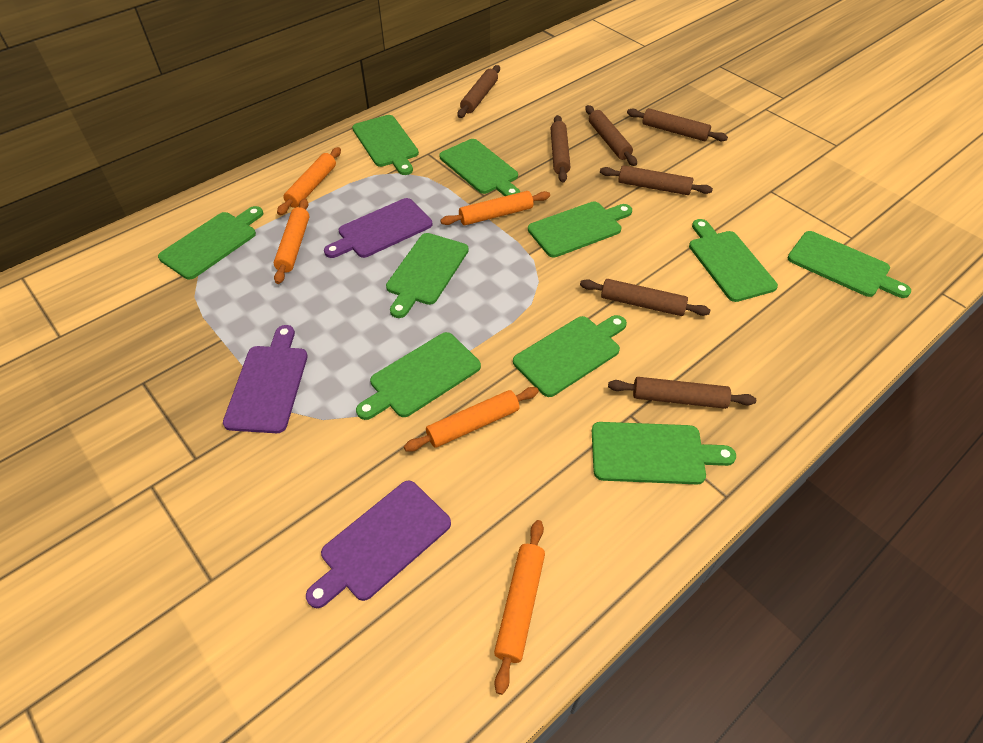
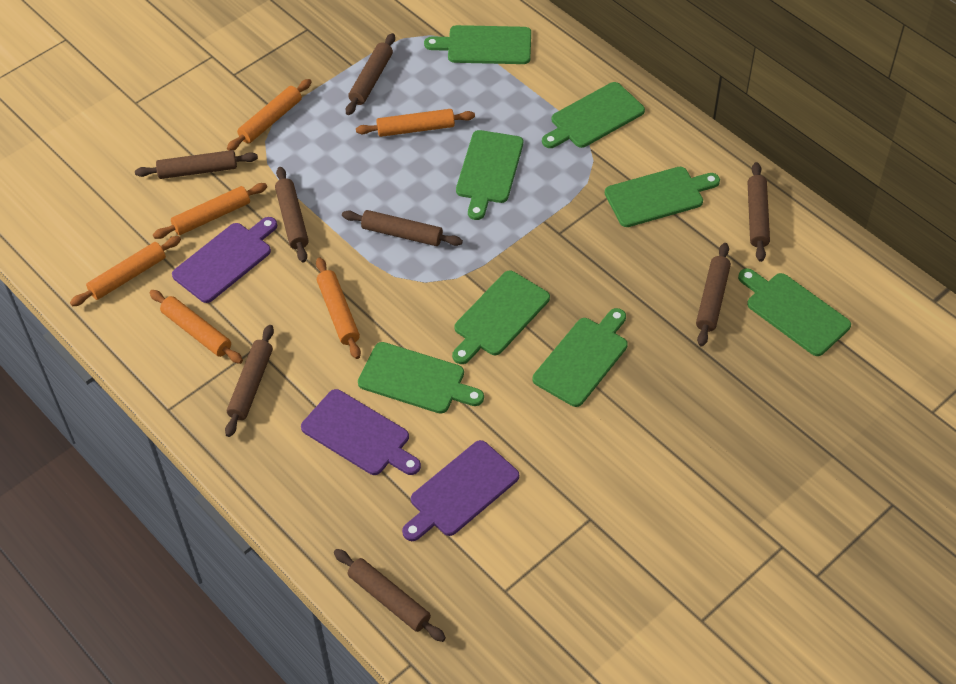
brown rolling pin: [457,65,500,118] [550,115,571,182] [580,279,710,316] [585,105,637,166] [600,165,713,195] [608,377,756,409] [627,108,728,141] = 7 -> [135,150,258,179] [225,325,274,437] [275,167,309,263] [334,549,446,642] [342,210,463,246] [346,33,395,115] [696,243,731,346] [748,162,770,262] = 8
green cutting board: [158,206,264,279] [352,115,419,175] [356,332,481,420] [386,233,469,318] [439,139,520,196] [513,315,627,397] [528,201,632,258] [592,422,736,484] [689,219,778,302] [787,231,911,298] = 10 -> [358,342,484,414] [424,25,531,64] [452,271,550,364] [456,130,523,220] [533,308,628,407] [542,82,645,148] [605,167,720,227] [738,268,851,356] = 8
orange rolling pin: [274,198,309,284] [277,147,341,215] [404,387,539,452] [440,191,550,225] [494,520,545,695] = 5 -> [70,236,181,306] [150,290,243,364] [153,183,267,239] [227,79,312,151] [316,257,361,359] [356,109,475,137] = 6

